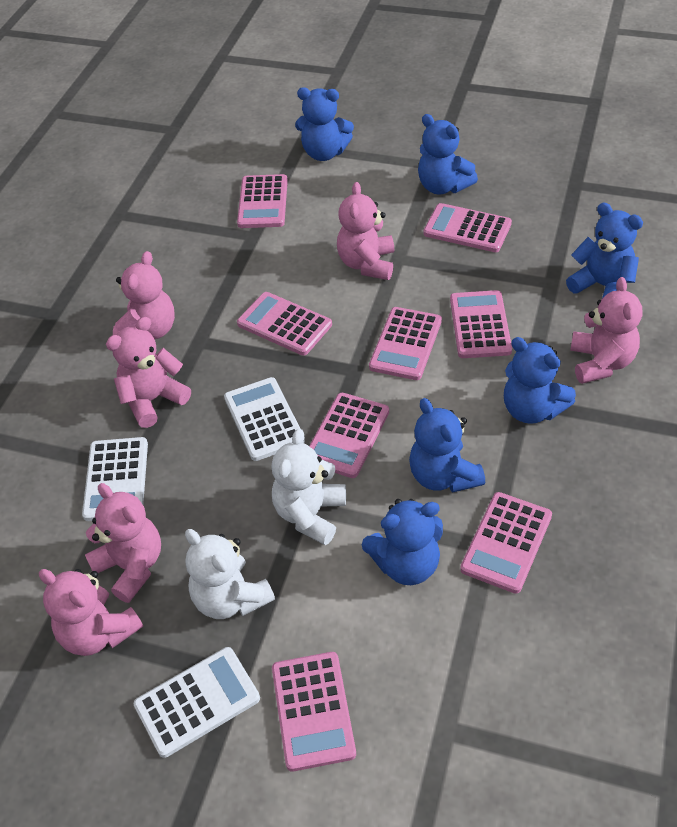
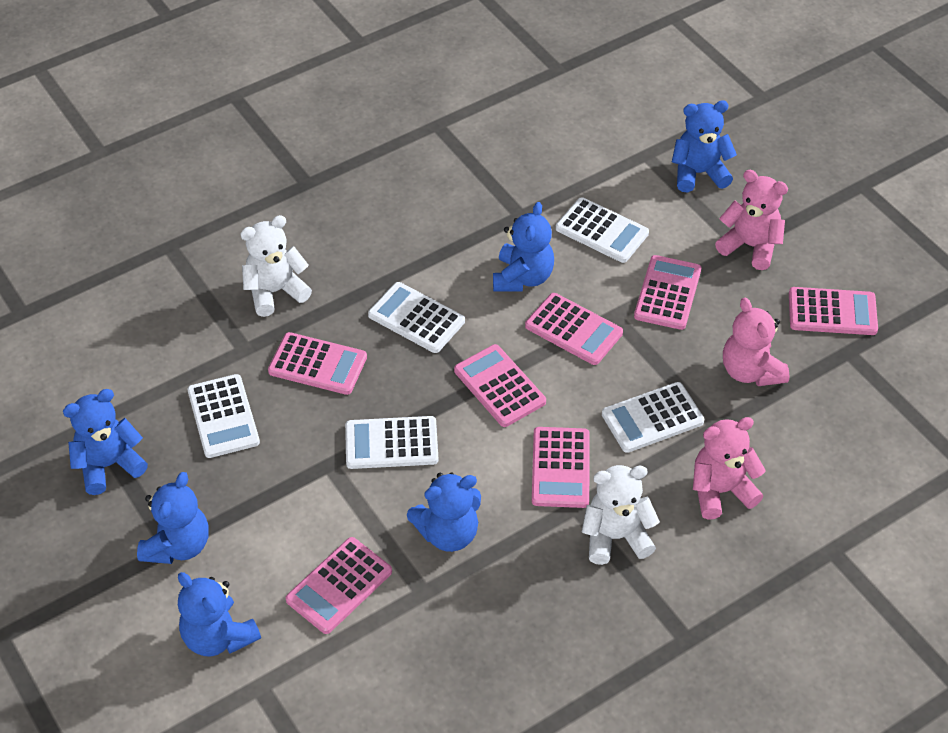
pink calculator: [237,174,288,228] [237,292,332,356] [272,652,356,771] [309,393,389,478] [369,307,442,380] [423,203,512,252] [450,290,512,358] [460,492,552,594] = 8 -> [268,332,367,395] [286,537,392,634] [454,344,546,427] [525,293,623,365] [532,427,590,508] [634,255,701,330] [789,287,878,335] = 7
pink teddy bear: [39,569,143,656] [85,483,161,603] [106,317,191,428] [113,251,175,339] [337,182,394,280] [570,277,642,384] = 6 -> [693,417,766,519] [715,170,788,270] [723,298,790,386] = 3
white calculator: [82,437,148,521] [134,647,260,758] [224,377,305,461] = 3 -> [187,374,260,458] [345,416,438,469] [368,282,465,353] [556,197,649,263] [602,382,704,453] = 5

